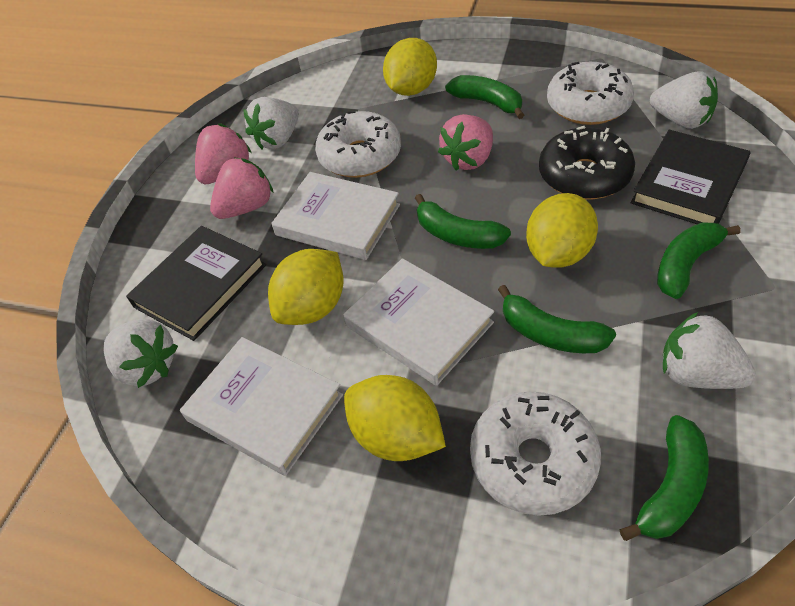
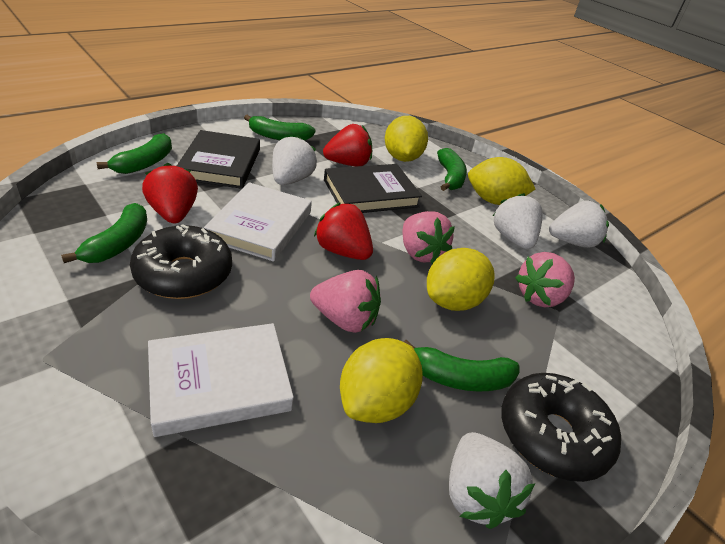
black donut: [539,126,635,200] = 1 -> [130,224,232,299] [501,373,621,482] = 2
red strawberry: none = 0 -> [142,163,198,223] [314,203,373,260] [323,124,372,166] = 3
white book: [180,337,343,476] [271,172,400,260] [343,258,494,386] = 3 -> [148,323,294,437] [204,182,312,262] = 2
white donut: [315,111,401,178] [470,391,601,516] [547,62,634,125] = 3 -> none = 0

